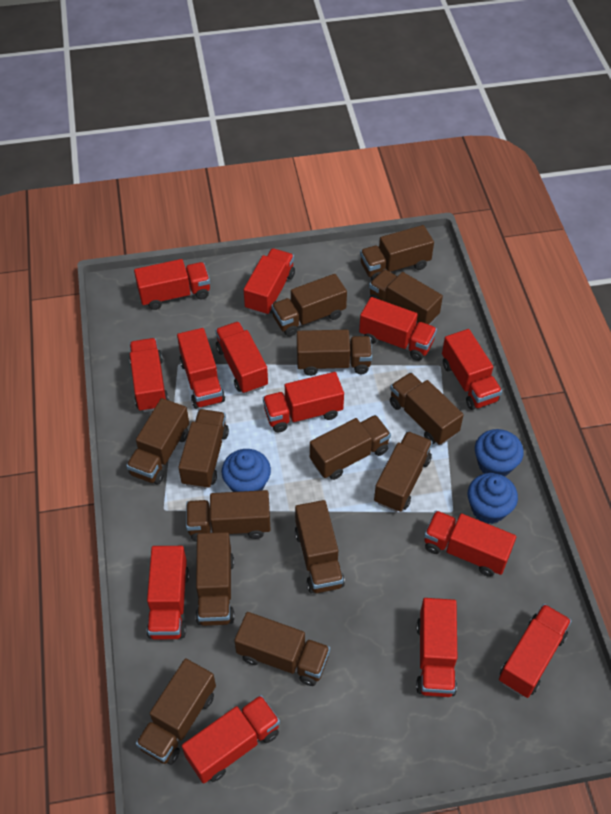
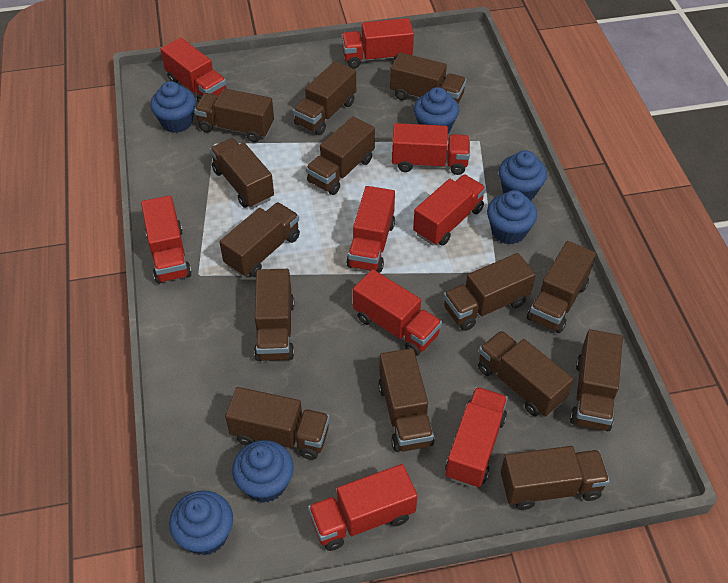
blue cupcake: [221,449,271,492] [468,473,518,524] [475,429,524,477] = 3 -> [150,81,196,133] [169,491,233,556] [232,440,294,503] [414,87,459,134] [487,190,537,245] [499,150,547,200] = 6
red truck: [129,338,169,412] [134,259,210,310] [147,546,190,640] [177,328,225,409] [182,695,280,783] [215,322,268,394] [244,248,295,315] [263,372,344,433] [359,297,437,361] [416,598,457,697] [424,511,516,577] [442,329,502,410] [499,604,572,698] = 13 -> [141,195,192,284] [160,38,227,103] [308,464,418,551] [341,18,414,69] [346,186,395,273] [353,269,442,356] [392,123,470,175] [413,175,486,246] [445,387,508,488] = 9

